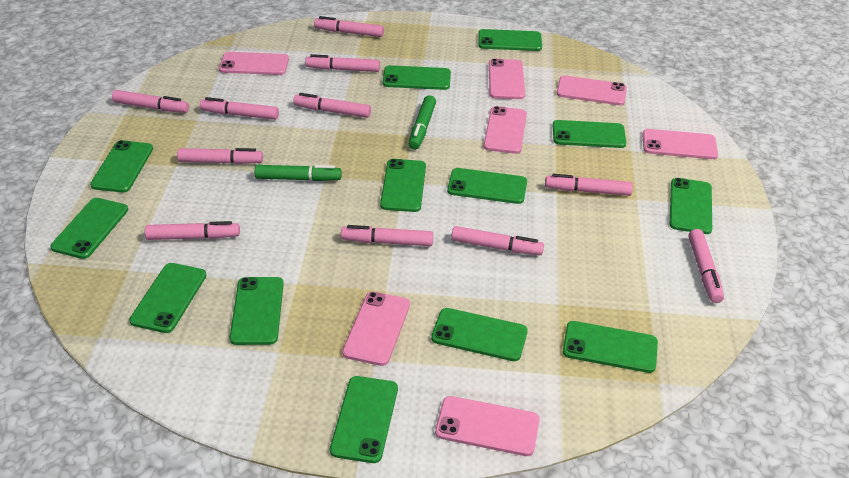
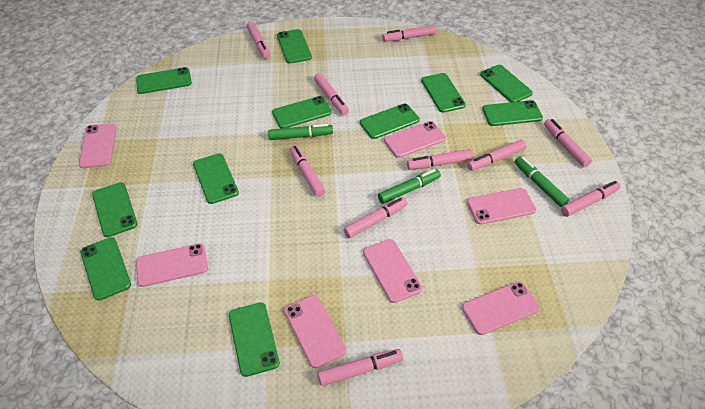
green marker: [255,165,342,181] [409,95,436,150] = 2 -> [268,124,333,140] [378,169,441,204] [515,156,569,207] = 3
green phone: [50,198,128,259] [90,140,153,193] [129,263,207,333] [230,277,284,345] [330,376,398,463] [380,159,426,212] [383,65,451,90] [431,308,528,361] [447,168,527,204] [478,29,542,51] [553,120,626,148] [563,321,658,373] [670,178,712,234] = 13 -> [80,237,131,301] [92,182,138,237] [136,67,192,94] [193,153,239,204] [229,302,280,377] [272,96,332,129] [277,29,312,64] [360,103,420,139] [421,73,466,113] [480,65,533,102] [482,100,543,126] = 11
pink marker: [112,90,189,113] [145,221,240,240] [177,148,263,164] [200,97,279,120] [293,93,371,118] [305,54,380,72] [314,16,384,37] [341,225,433,246] [451,226,544,255] [545,174,633,196] [688,229,724,303] = 11 -> [247,22,270,59] [290,145,325,197] [314,73,349,115] [318,349,403,386] [344,197,407,238] [382,25,437,42] [407,149,473,170] [467,140,526,171] [544,119,592,167] [561,181,620,217] = 10

